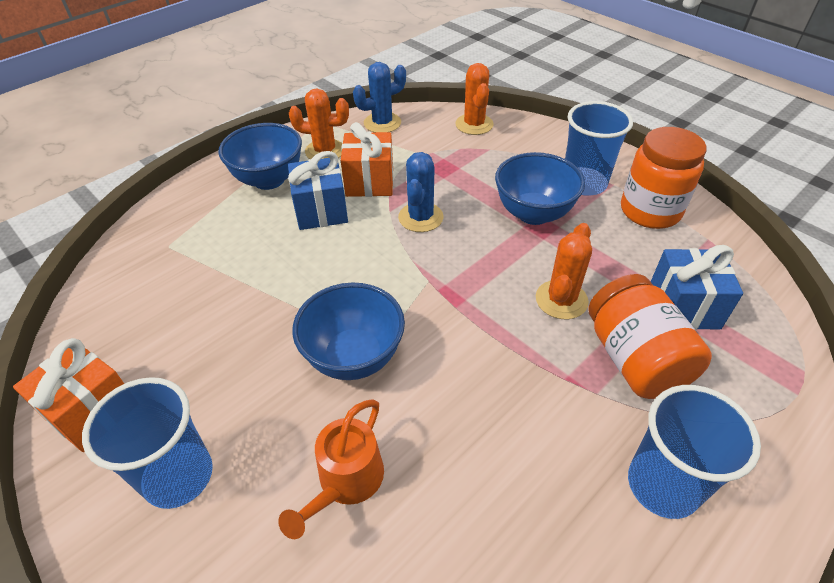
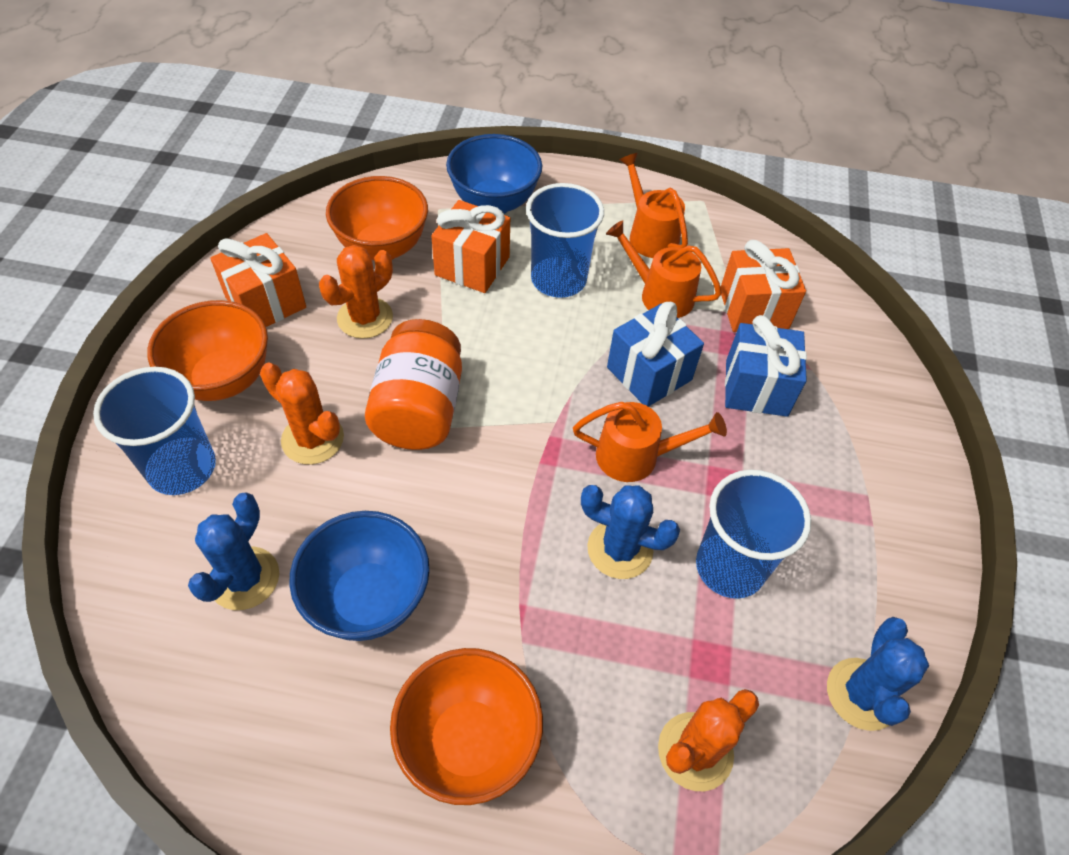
blue bowl: [218,123,302,190] [292,283,405,380] [495,152,585,225] = 3 -> [289,511,430,641] [446,134,542,214] = 2
blue cactus: [353,62,406,132] [398,152,444,232] = 2 -> [188,493,279,610] [581,485,680,579] [827,617,929,731] = 3
orange bowl: none = 0 -> [147,300,268,401] [326,176,428,261] [390,648,543,805] = 3
orange gift: [13,338,124,452] [341,122,393,197] = 2 -> [210,233,306,327] [431,200,510,293] [721,240,806,332] = 3
orange jar: [589,274,712,399] [621,127,706,229] = 2 -> [365,319,462,450] = 1
orange watering can: [278,399,384,539] = 1 -> [573,402,727,482] [606,220,722,318] [619,153,688,258] = 3

